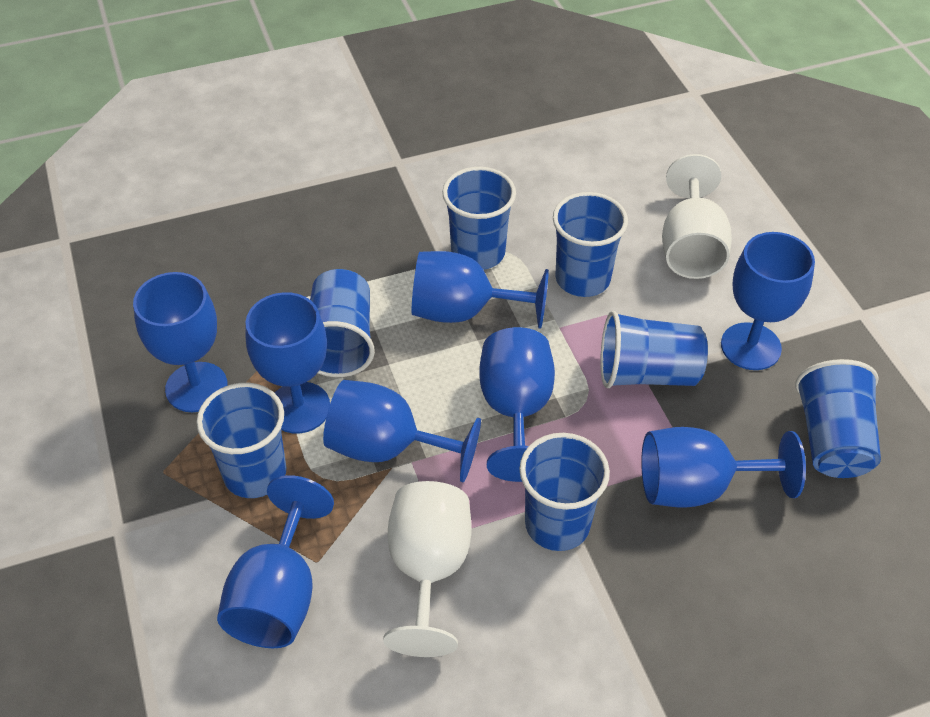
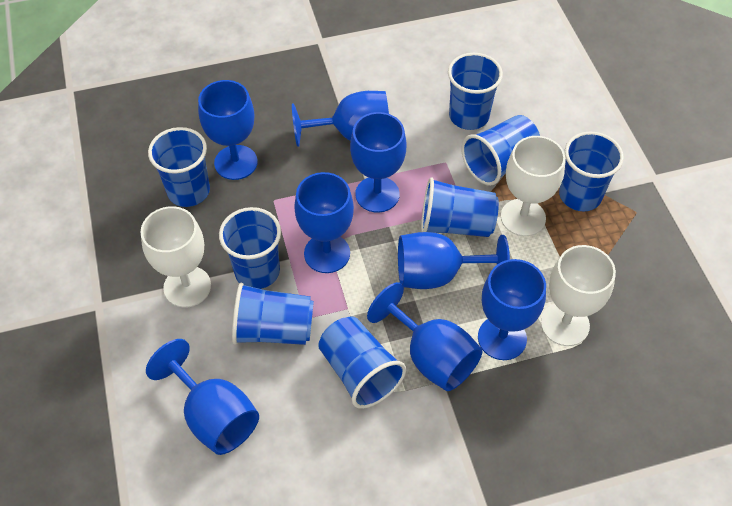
blue cup: [197,383,286,498] [310,269,375,377] [442,167,516,270] [519,433,610,551] [553,192,628,297] [600,311,708,388] [795,359,881,478] = 7 -> [148,127,210,207] [219,207,281,289] [232,283,314,345] [318,317,406,409] [421,177,499,237] [448,53,503,130] [462,115,540,186] [559,132,624,211] = 8
white goblet: [383,481,471,657] [662,154,732,279] = 2 -> [141,206,211,307] [501,136,565,236] [541,245,616,346] = 3

